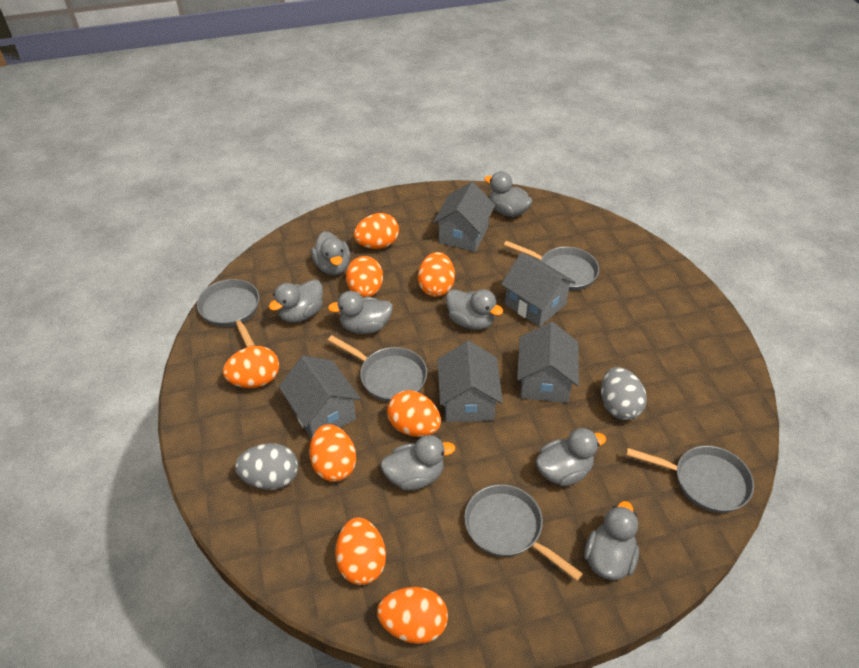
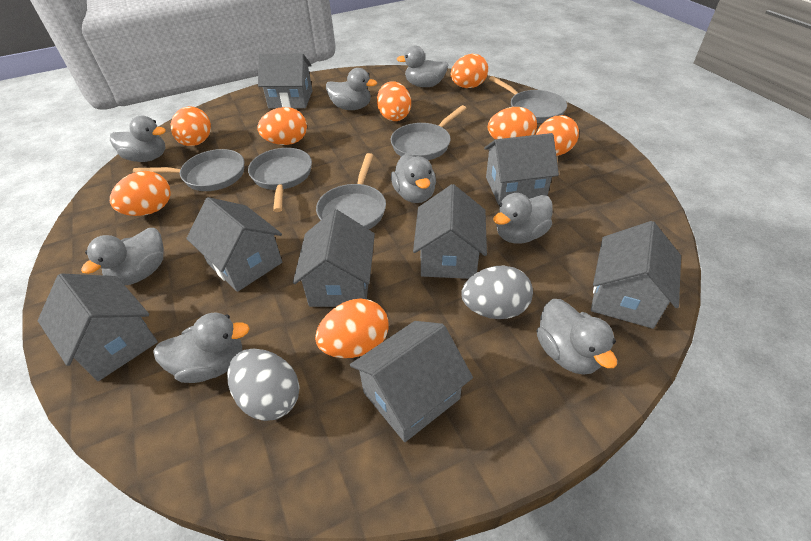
grey house: [278,355,361,439] [433,182,495,252] [437,341,503,422] [501,253,576,327] [517,322,579,403] = 5 -> [38,273,158,381] [186,197,282,292] [258,54,312,108] [293,209,375,307] [350,321,473,442] [413,184,487,279] [484,133,559,205] [591,221,681,329] = 8

